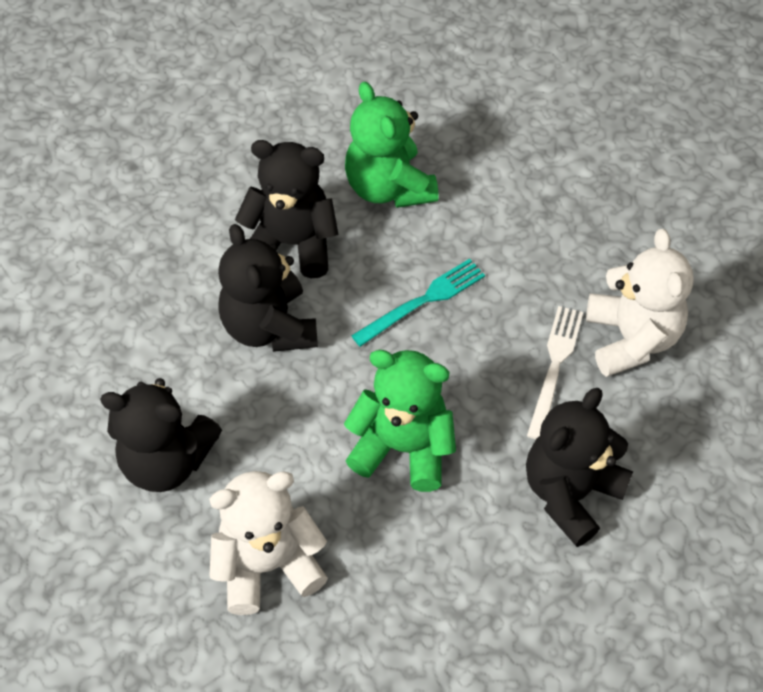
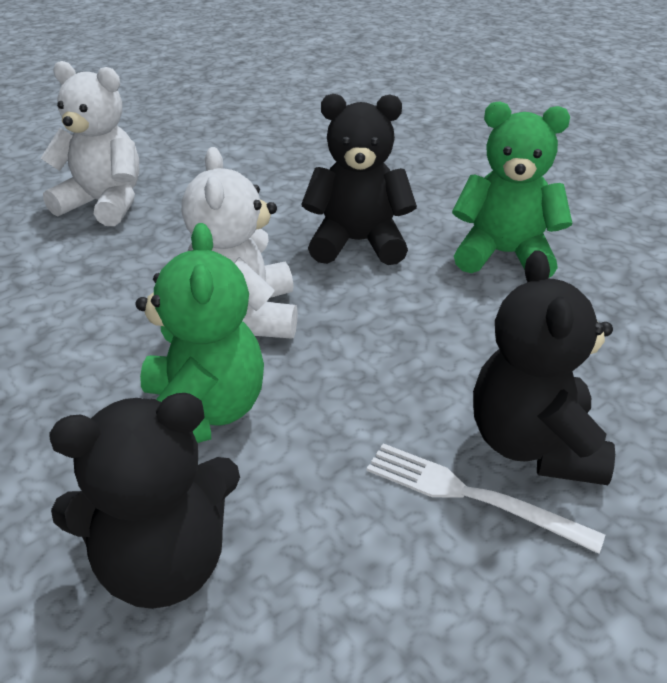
black teddy bear: [100,378,222,492] [218,224,318,352] [235,140,338,278] [526,388,633,547] = 4 -> [49,393,240,609] [301,94,417,265] [473,250,615,485] = 3
turquoise fork: [351,259,485,347] = 1 -> none = 0

